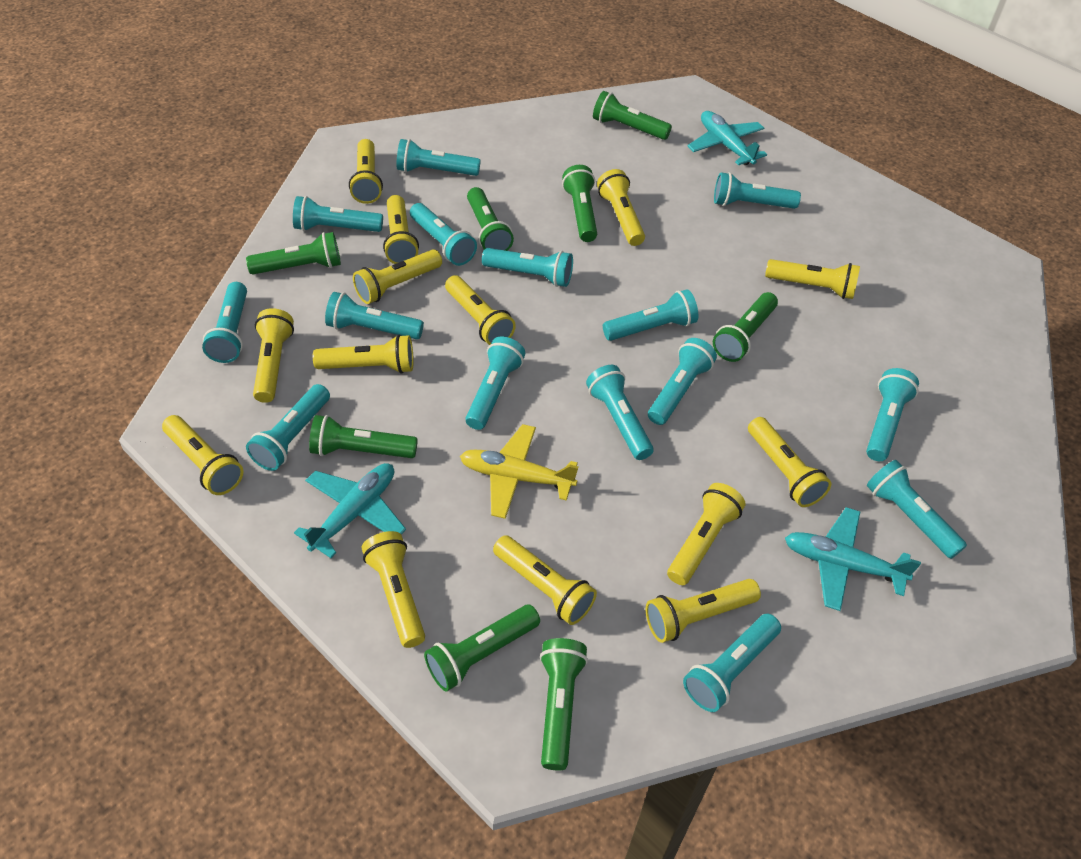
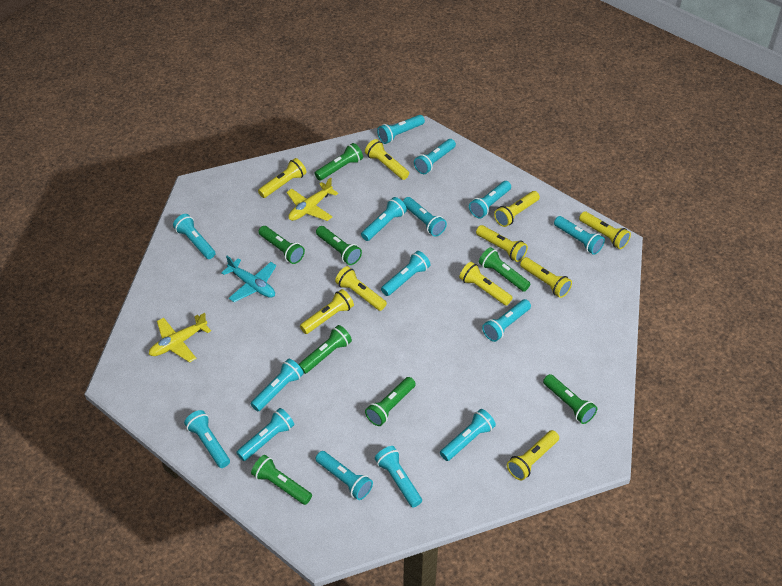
turquoise plane: [294,463,406,558] [688,111,767,165] [785,507,921,611] = 3 -> [221,256,276,302] = 1
yellow flashlight: [162,415,243,495] [253,308,294,403] [313,335,414,374] [349,139,383,204] [353,249,442,304] [362,531,425,648] [383,195,419,264] [445,275,516,345] [493,535,597,625] [597,169,645,246] [646,579,761,643] [667,483,746,585] [748,417,831,507] [765,259,860,299] = 14 -> [258,158,306,198] [300,289,354,334] [335,266,387,311] [365,139,409,180] [459,262,513,306] [476,225,528,262] [494,191,540,227] [507,430,559,480] [520,257,572,298] [579,211,631,249] = 10
yellow plane: [460,424,579,519] = 1 -> [149,313,211,363] [286,178,338,221] = 2

